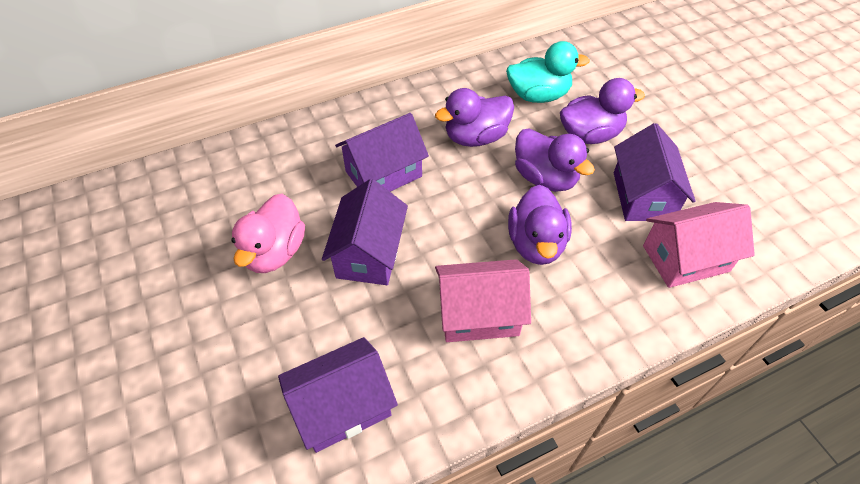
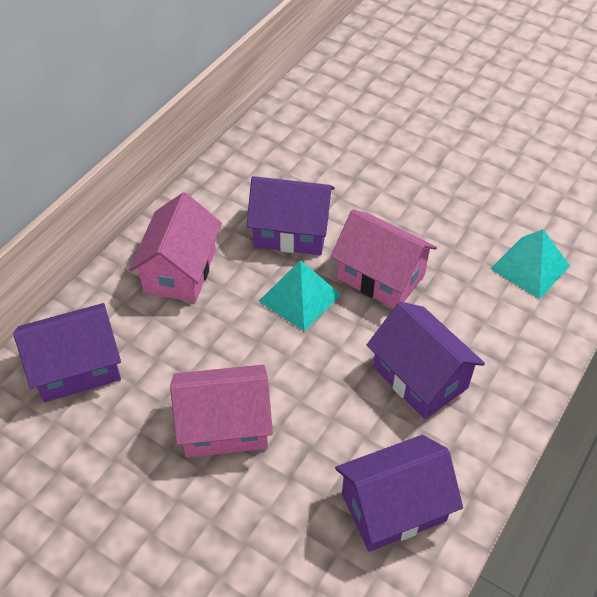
pink duck: [231,194,305,273] = 1 -> none = 0
pink house: [435,259,531,342] [643,202,755,288] = 2 -> [129,192,222,302] [170,365,273,457] [331,209,437,308] = 3
purple duck: [435,88,514,147] [508,185,572,265] [515,129,595,192] [560,78,645,144] = 4 -> none = 0
turquoise duck: [506,41,590,103] = 1 -> none = 0
turquoise pyramid: none = 0 -> [259,260,341,331] [491,229,570,299] = 2

